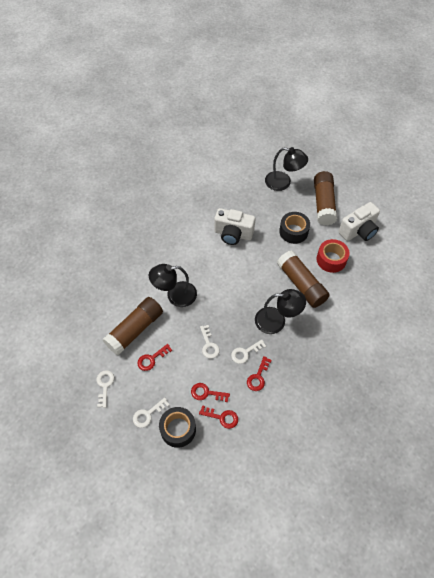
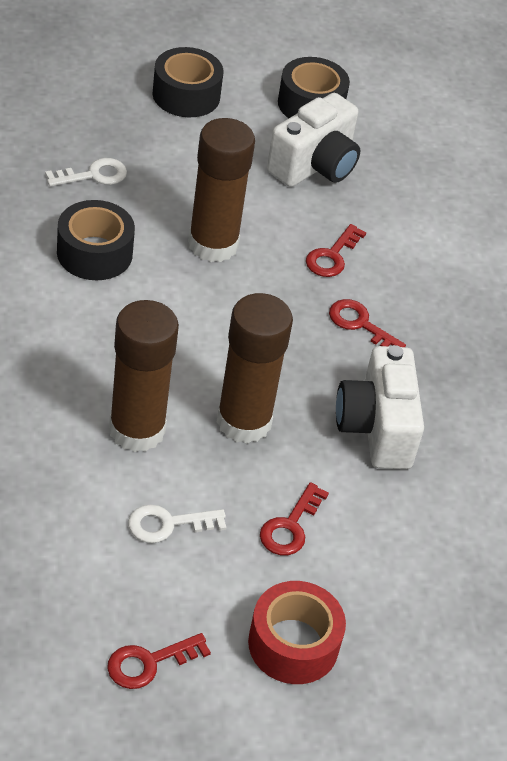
black lamp: [149,264,197,307] [255,289,306,334] [265,147,308,191] = 3 -> none = 0
black tape: [159,407,196,448] [279,212,310,244] = 2 -> [57,200,135,280] [152,47,223,117] [278,57,350,118] = 3
white key: [96,370,114,408] [133,397,170,428] [200,325,219,359] [231,340,266,364] = 4 -> [45,158,127,186] [128,504,227,543] = 2

